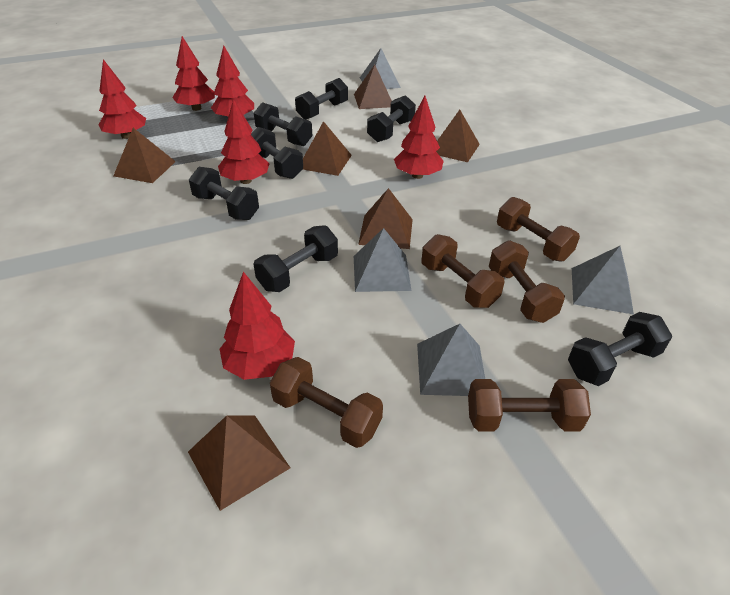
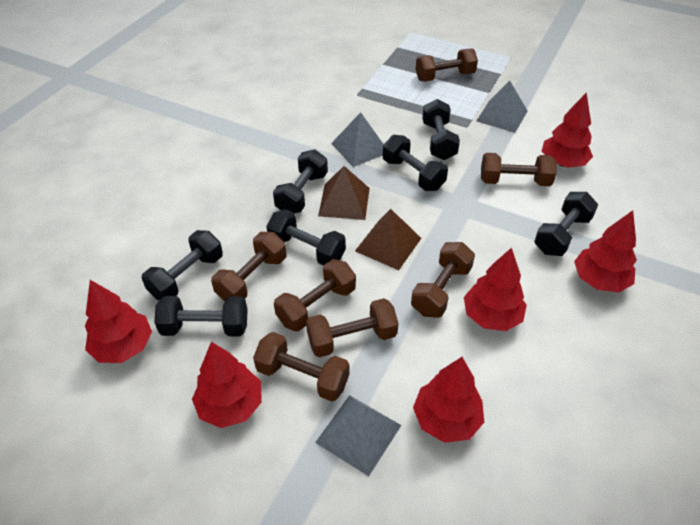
brown dumbbell: [270,357,383,448] [422,234,505,308] [468,379,591,431] [489,240,565,323] [497,197,580,262] = 5 -> [211,232,287,302] [253,332,350,401] [274,259,356,332] [306,298,399,357] [411,242,475,318] [416,48,478,81] [481,153,556,186] = 7
brown pyramid: [113,128,176,183] [188,415,290,511] [303,121,352,176] [354,65,392,109] [358,188,413,249] [436,110,480,162] = 6 -> [318,166,370,220] [355,209,421,270] = 2
grey pyramid: [354,228,411,292] [360,48,401,89] [417,324,485,396] [572,246,634,315] = 4 -> [315,395,401,476] [331,112,384,167] [476,81,528,133] = 3

